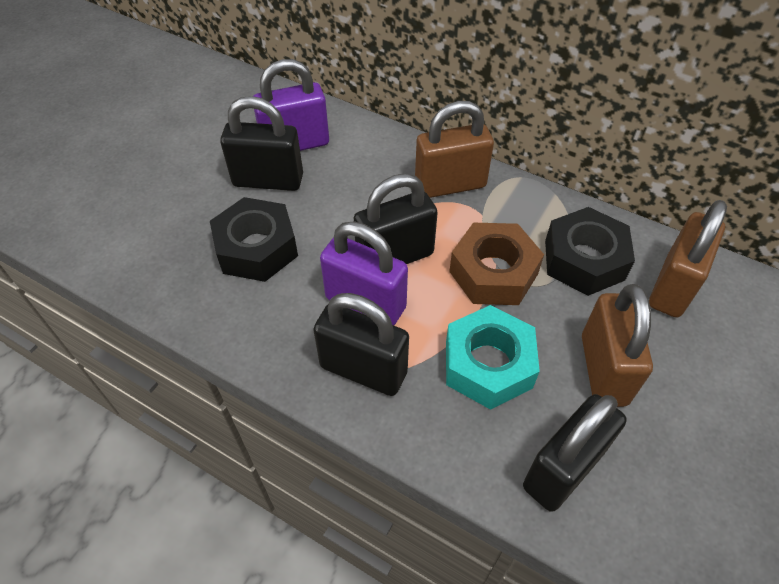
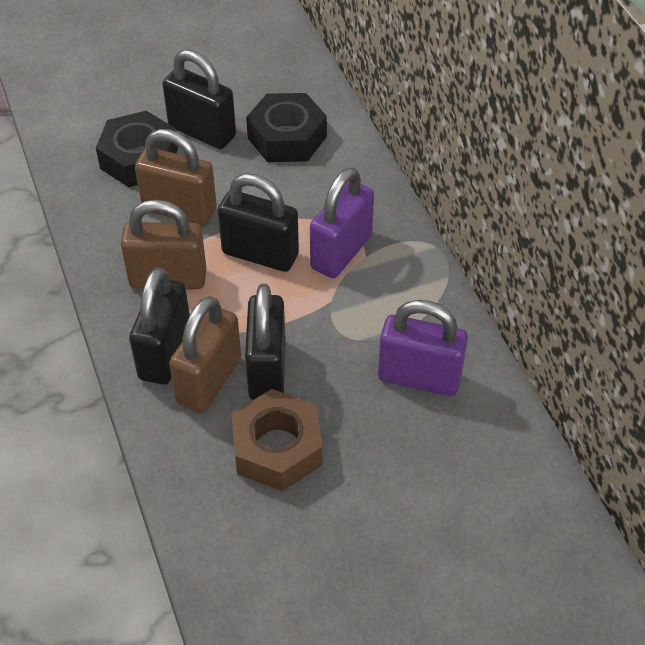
turquoise nut: [446,305,540,410] = 1 -> none = 0

